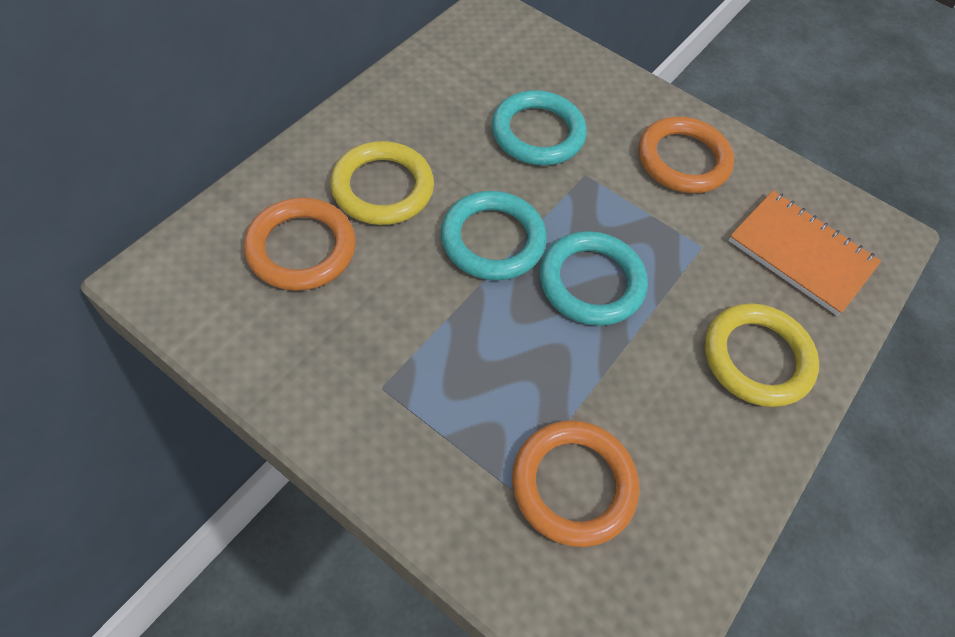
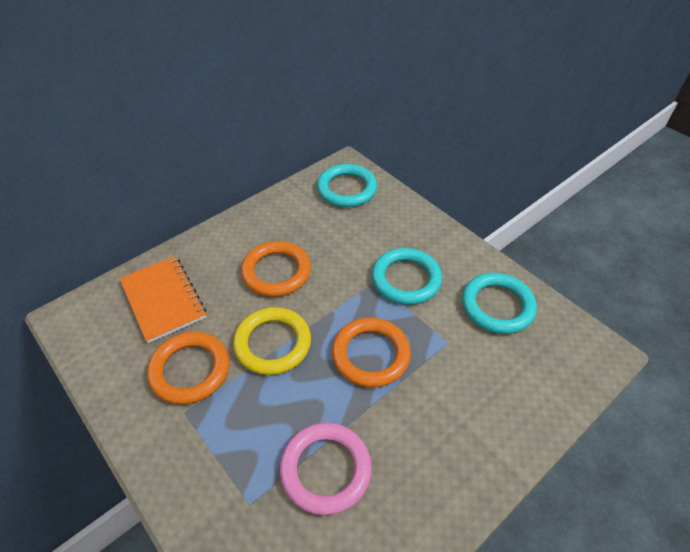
pink ring: none = 0 -> [280,423,372,515] = 1
yellow ring: [330,141,434,225] [705,303,819,407] = 2 -> [233,307,311,375] = 1

